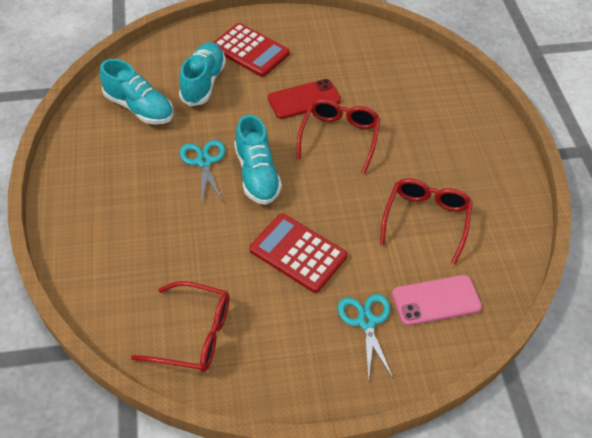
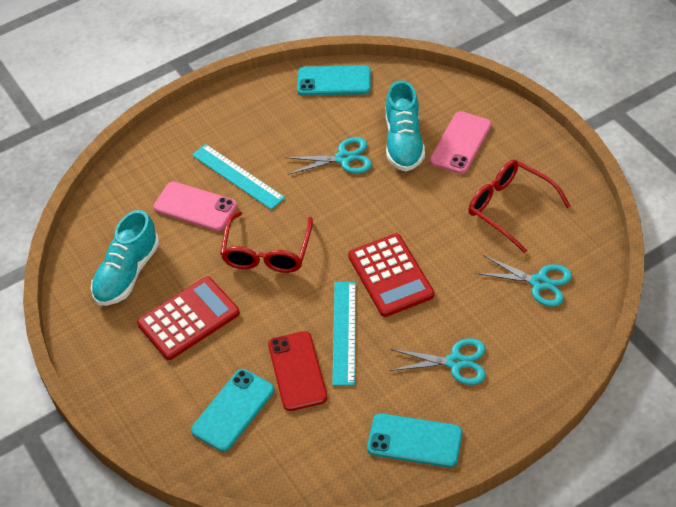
pink phone: [392,275,482,326] = 1 -> [153,181,237,231] [430,111,492,174] = 2
red glasses: [131,281,229,372] [296,99,380,173] [380,178,473,264] = 3 -> [220,211,313,273] [468,160,571,253] = 2
turquoise phone: none = 0 -> [191,369,274,452] [297,65,371,96] [367,413,462,468] = 3
turquoise ruler: none = 0 -> [192,144,285,210] [332,282,356,386] = 2
turquoise scissors: [180,140,225,205] [338,294,393,381] = 2 -> [285,137,372,175] [389,339,486,385] [476,255,572,307] = 3
turquoise shoe: [100,59,173,124] [179,42,226,106] [234,115,282,205] = 3 -> [91,210,159,306] [386,80,425,171] = 2

